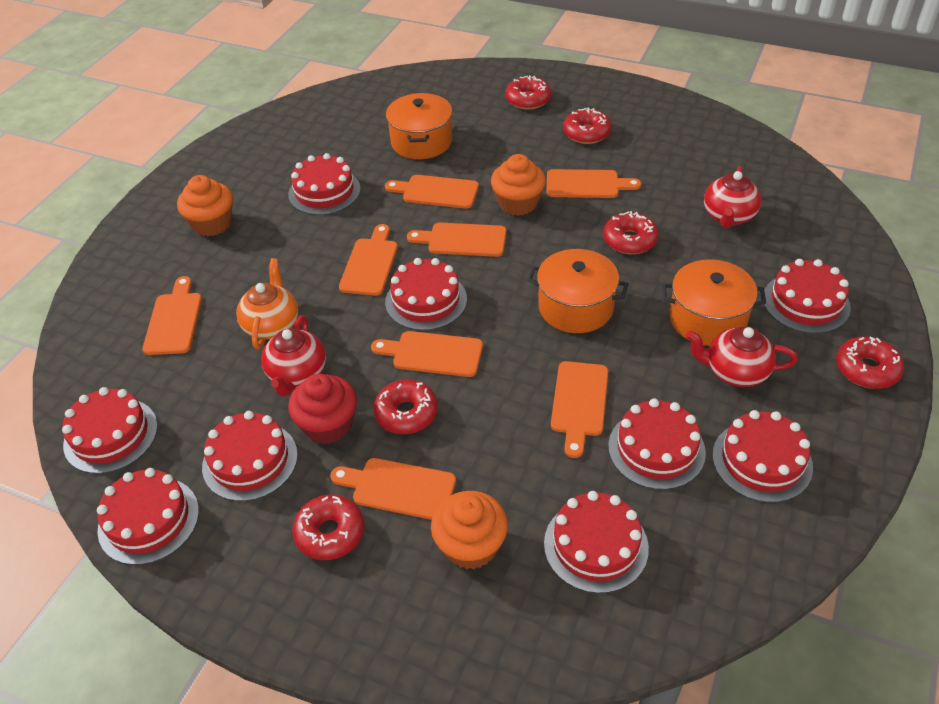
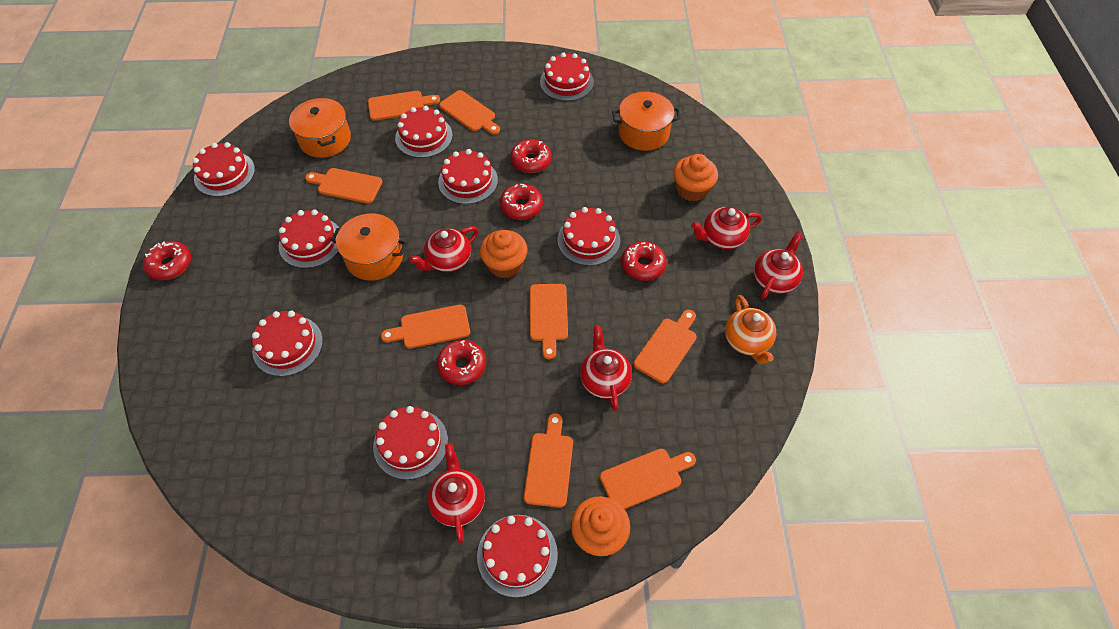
red cupcake: [288,374,357,444] = 1 -> none = 0
red donut: [292,495,364,560] [373,379,438,434] [505,75,551,110] [563,108,612,144] [603,211,659,254] [836,336,904,389] = 6 -> [143,241,191,280] [437,340,486,385] [500,184,543,220] [510,139,551,173] [621,241,667,281] = 5
red teapot: [261,315,326,396] [686,327,798,387] [704,166,761,229] = 3 -> [409,226,479,272] [428,443,485,543] [580,325,632,411] [691,207,762,249] [754,232,803,299] = 5

